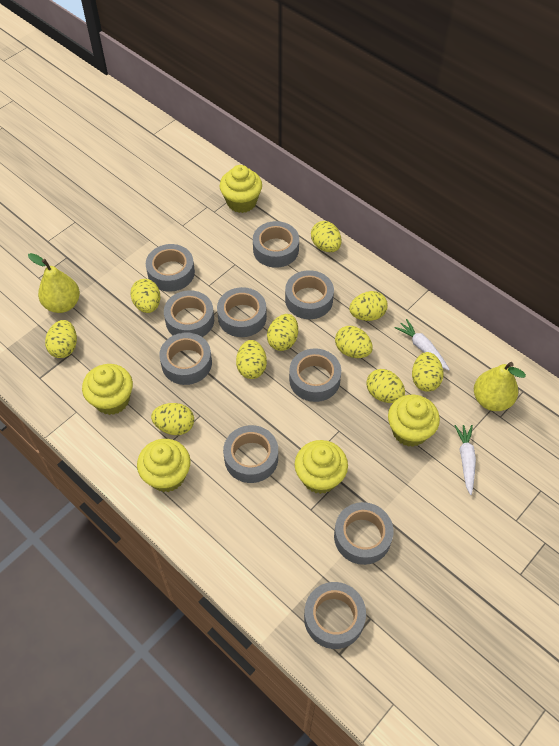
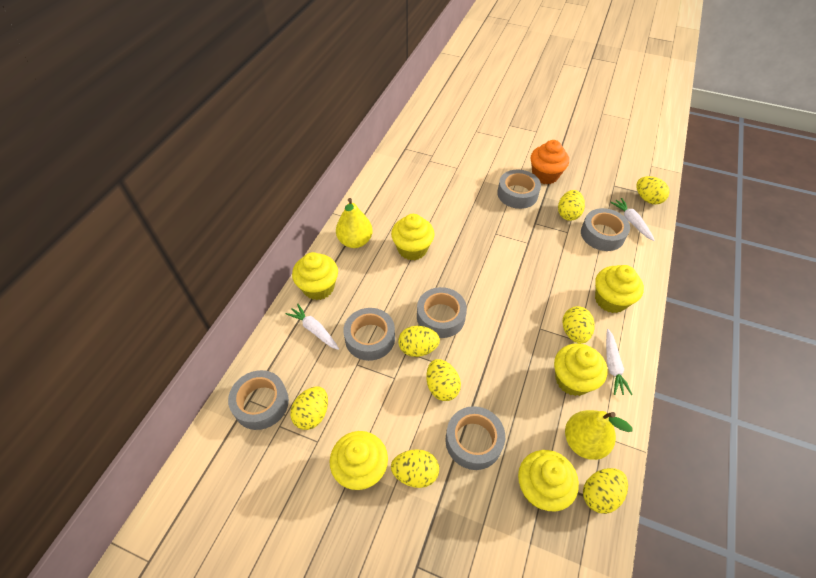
grey tape: [146,244,195,292] [159,332,212,385] [164,290,214,337] [217,287,267,337] [223,425,278,483] [253,221,299,268] [285,270,334,319] [289,348,341,402] [304,582,366,649] [334,502,393,565] = 10 -> [228,370,289,430] [343,308,395,361] [417,287,467,338] [445,406,505,470] [497,170,541,209] [581,208,630,251] = 6
orange cupcake: none = 0 -> [531,140,569,184] = 1
white carrot: [395,319,450,370] [454,425,476,495] = 2 -> [285,304,339,350] [606,329,633,395] [610,198,655,241] = 3
yellow cupcake: [82,364,133,415] [137,439,190,492] [220,165,262,213] [295,440,348,494] [388,395,440,447] = 5 -> [292,252,338,300] [330,431,388,490] [391,214,435,260] [518,450,579,511] [554,344,607,396] [595,265,644,313] = 6
yellow egg: [45,320,77,358] [130,279,160,313] [151,403,194,435] [236,340,267,379] [267,314,298,351] [311,221,341,252] [335,326,373,358] [349,291,388,321] [366,369,405,403] [412,352,443,392] = 10 -> [290,386,328,430] [391,449,439,488] [398,326,440,357] [426,359,461,401] [558,190,585,221] [562,306,595,344] [583,468,628,514] [636,176,670,205] = 8

